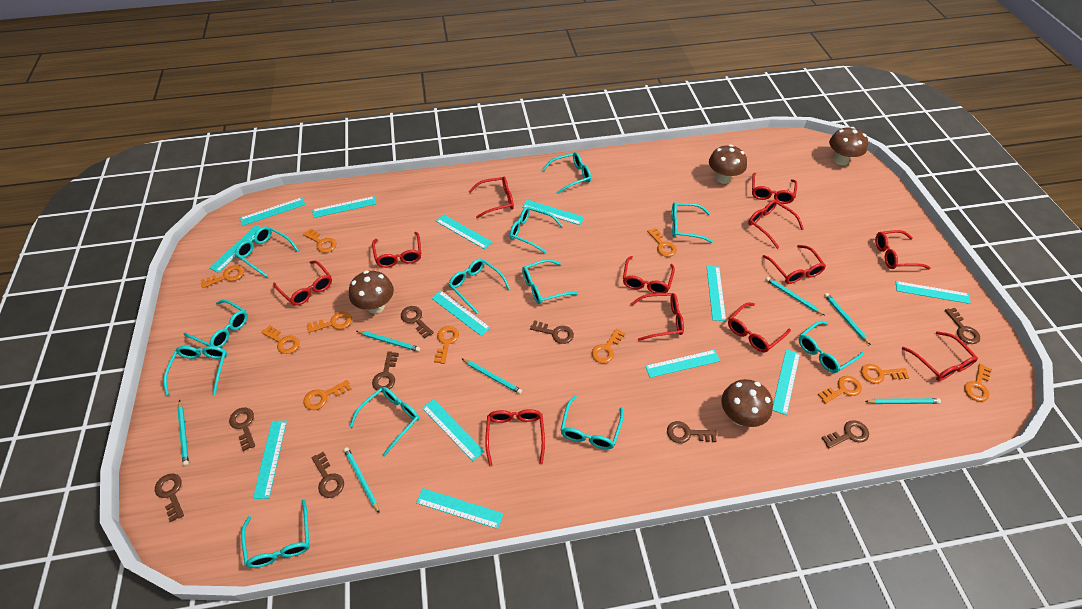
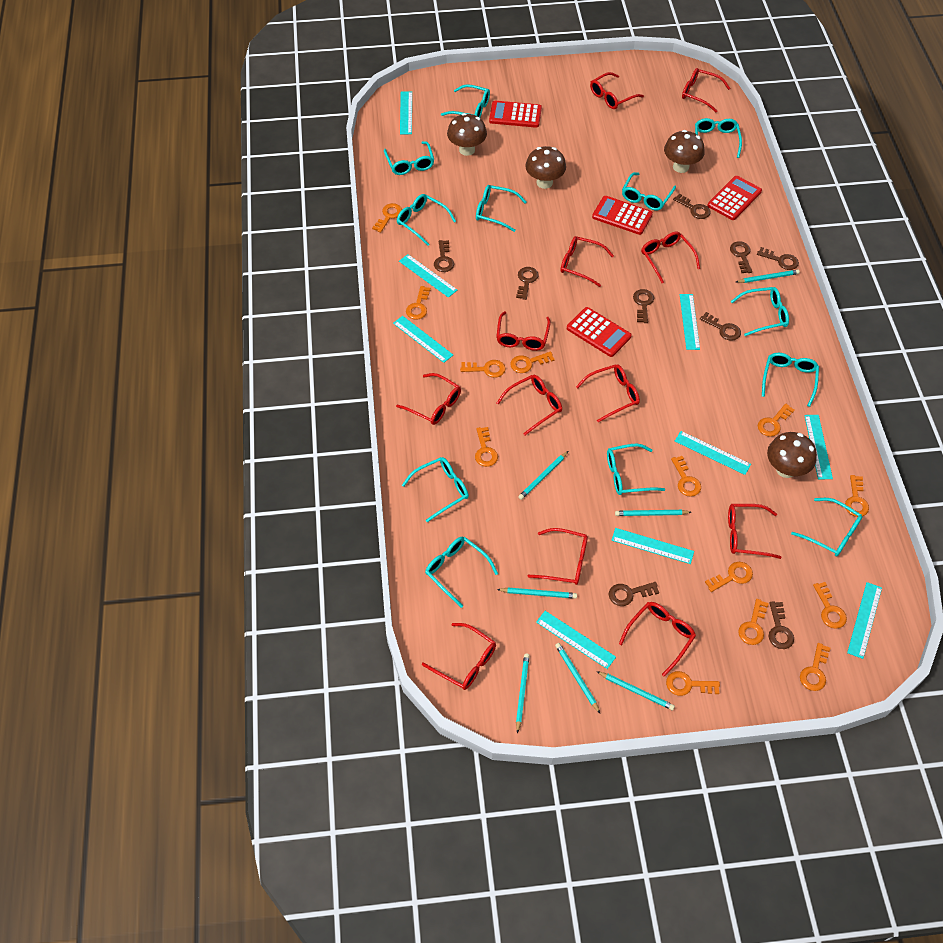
orange key: [201,265,244,288] [261,325,300,354] [303,229,336,253] [303,380,351,410] [307,312,352,333] [434,326,459,364] [592,328,625,363] [647,228,677,257] [818,376,862,404] [861,364,909,384] [964,364,992,402] = 11 -> [372,203,402,233] [406,286,431,320] [460,360,506,378] [475,427,498,467] [510,351,555,373] [666,671,720,696] [671,456,701,497] [705,562,753,592] [738,599,769,645] [758,403,795,437] [800,643,830,691] [813,582,847,629] [845,475,869,517] = 13
red calculator: none = 0 -> [489,101,542,128] [567,307,632,357] [592,196,653,235] [707,176,762,220] = 4
turquoise ruler: [209,225,261,273] [240,198,305,226] [253,421,287,499] [312,196,376,218] [416,488,503,529] [422,399,485,461] [432,291,491,336] [436,214,492,249] [522,200,585,225] [645,350,720,378] [707,266,726,321] [772,349,800,415] [896,281,971,304] = 13 -> [393,316,453,363] [399,254,457,298] [400,91,412,134] [536,611,616,669] [611,528,694,564] [675,431,751,475] [680,294,700,350] [804,415,833,479] [847,582,882,659] = 9

